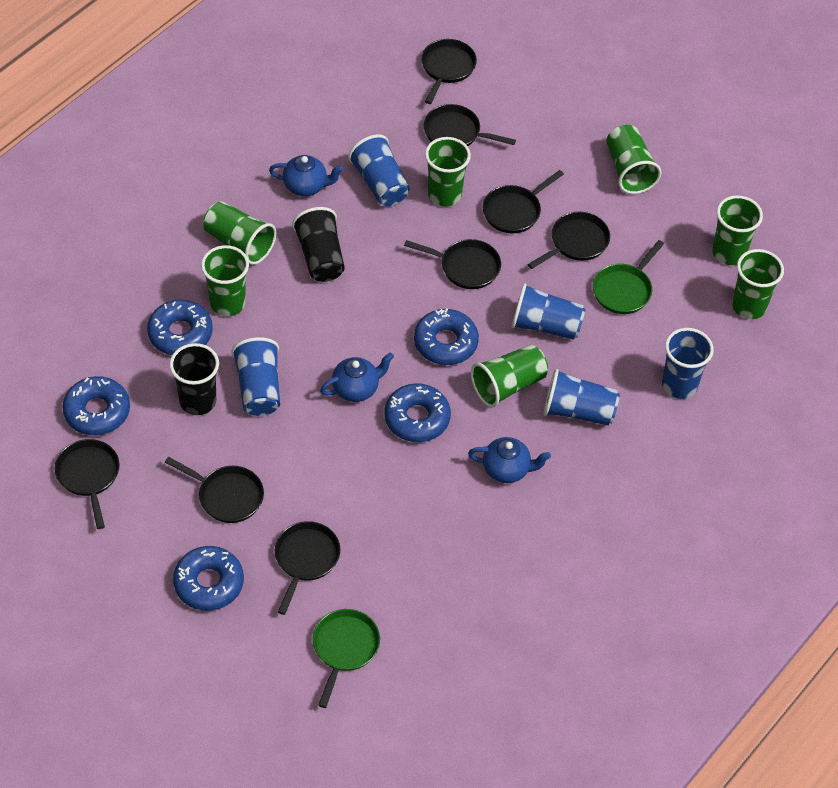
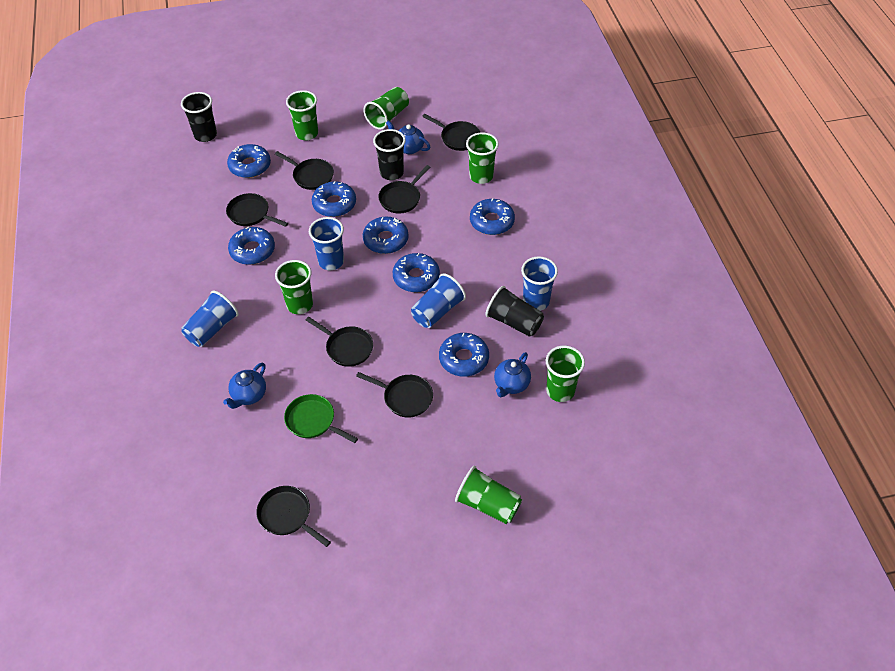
black cup: [170,343,219,415] [292,207,345,282] = 2 -> [181,92,217,142] [373,129,406,180] [486,286,544,337] = 3
black pan: [55,439,120,529] [165,457,264,523] [275,521,340,615] [404,239,501,289] [421,39,477,104] [424,104,516,146] [483,170,564,233] [528,212,610,269] = 8 -> [226,193,288,227] [256,486,331,547] [275,151,334,190] [306,317,373,367] [356,372,433,417] [378,165,431,213] [422,114,480,151] = 7
blue cup: [231,337,280,416] [348,134,410,206] [511,283,586,340] [544,369,620,426] [662,328,714,399] = 5 -> [181,291,239,347] [309,217,344,270] [411,273,466,328] [521,256,558,311] = 4
blue donut: [62,376,130,435] [147,300,213,355] [173,546,244,611] [384,383,451,442] [414,308,479,365] = 5 -> [227,144,271,178] [228,227,275,265] [312,181,356,217] [363,217,409,254] [393,253,440,292] [439,333,489,377] [470,198,515,235] = 7
green cup: [201,245,249,316] [203,201,276,265] [425,137,471,206] [471,345,548,407] [607,125,662,194] [712,195,763,265] [732,249,784,319] = 7 -> [275,260,313,314] [286,90,318,141] [363,87,409,130] [455,466,522,524] [466,132,499,184] [546,346,585,402] = 6
green pan: [313,609,380,708] [593,240,664,314] = 2 -> [284,394,358,443] = 1

